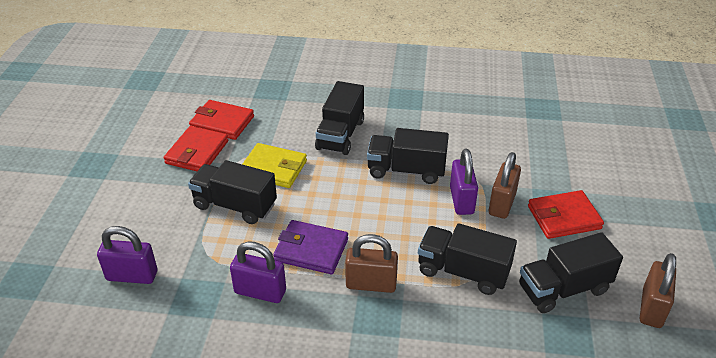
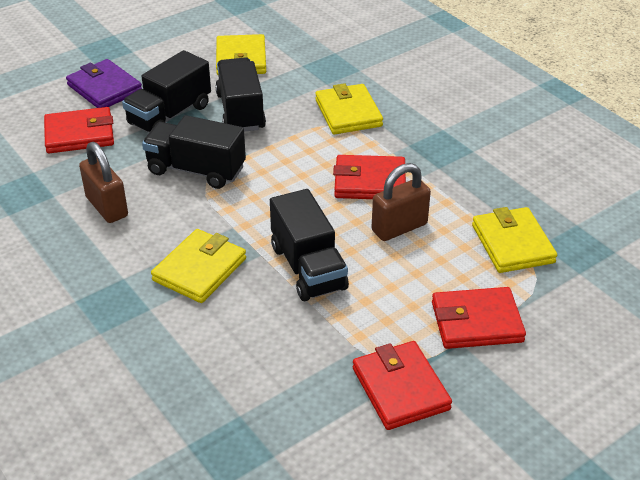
black truck: [188,160,277,224] [315,81,364,155] [367,128,449,184] [418,223,517,295] [519,232,623,313] = 5 -> [122,50,211,133] [142,115,246,189] [215,57,266,132] [270,189,349,301] = 4
brown padlock: [345,234,398,293] [489,152,521,219] [640,253,676,328] = 3 -> [79,142,128,223] [371,163,431,241] = 2
purple padlock: [97,226,157,284] [230,241,286,303] [450,149,478,215] = 3 -> none = 0
red wallet: [164,126,228,171] [189,100,254,140] [528,190,604,239] = 3 -> [44,107,114,153] [333,155,406,199] [353,341,452,430] [432,287,526,349] = 4
yellow wallet: [242,143,307,188] = 1 -> [151,229,246,303] [216,34,266,75] [315,83,383,135] [472,207,557,273] = 4

